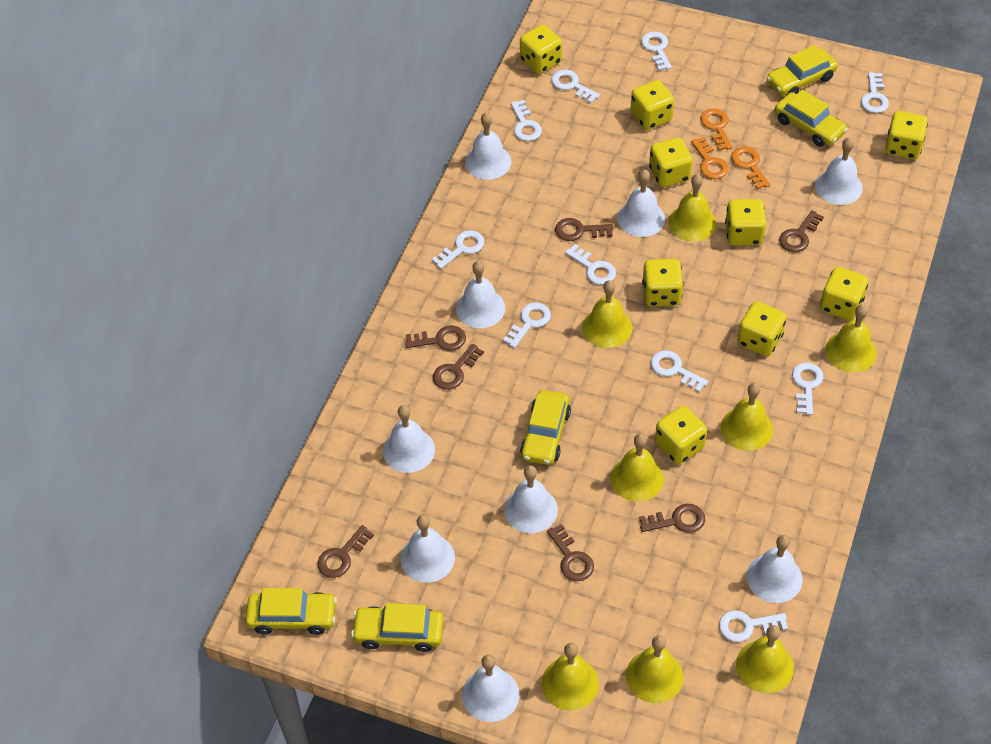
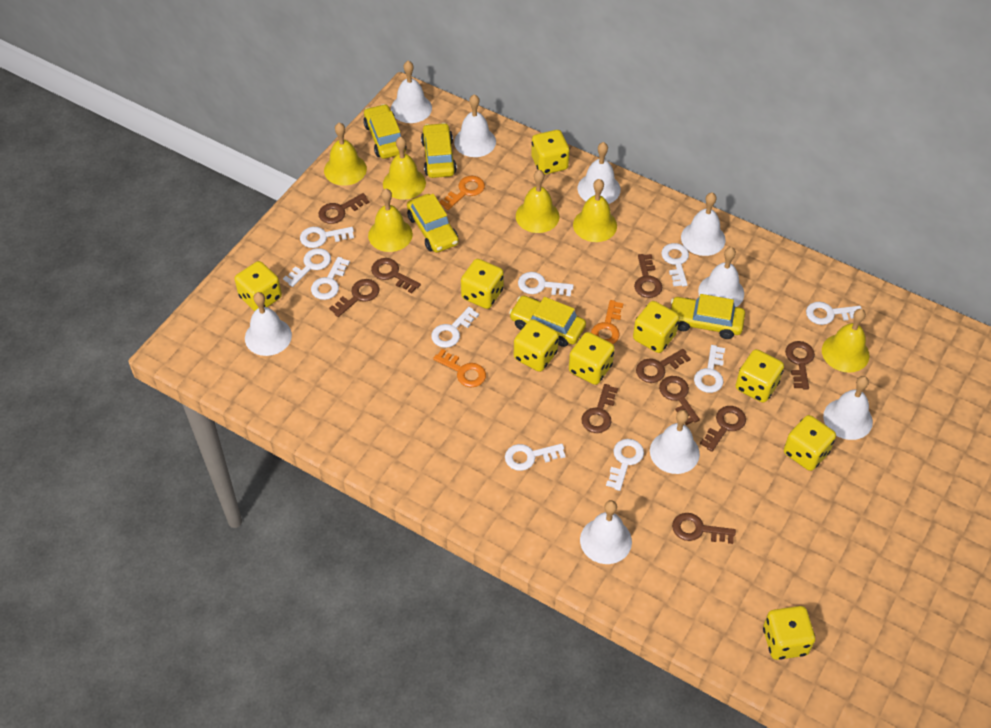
brown key: [317,525,374,578] [405,325,466,351] [433,344,484,390] [547,524,594,581] [555,218,613,241] [639,504,705,533] [779,210,824,252] = 7 -> [319,193,370,224] [329,279,380,317] [371,258,421,294] [581,384,618,433] [634,254,662,298] [636,349,691,383] [659,376,700,425] [672,513,736,544] [700,406,746,452] [785,341,815,389] = 10
yellow bell: [541,643,599,711] [582,280,632,348] [610,434,664,502] [626,635,684,703] [668,174,716,242] [721,383,773,451] [736,625,794,693] [825,304,877,372] = 8 -> [324,123,367,186] [368,189,413,252] [383,136,426,200] [516,170,560,233] [573,179,617,242] [822,309,870,373] = 6

